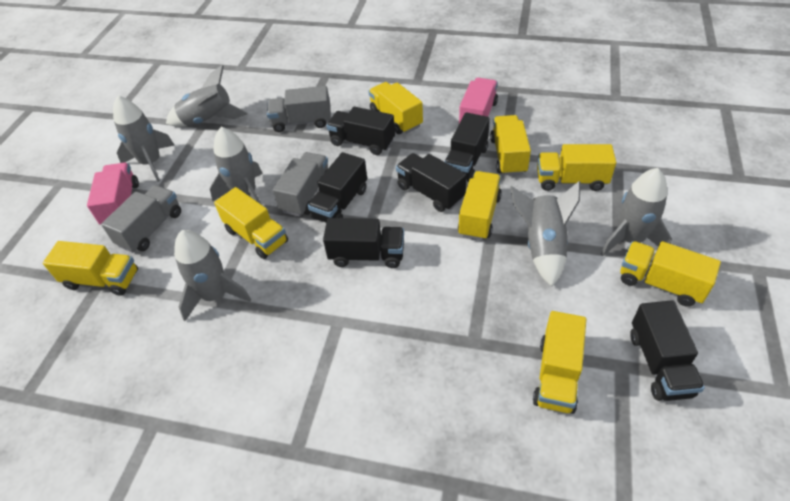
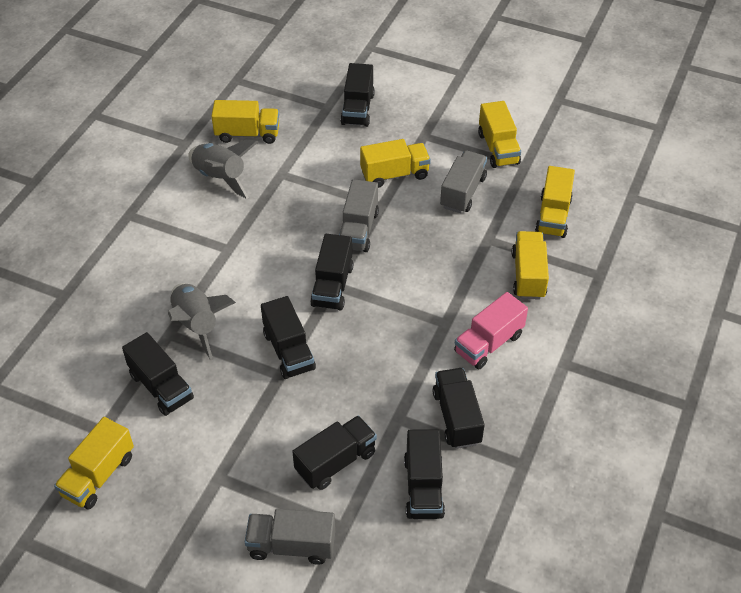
black truck: [308,152,367,222] [323,218,404,268] [327,107,395,155] [396,153,467,212] [445,112,490,182] [630,300,705,401] = 6 -> [122,332,194,416] [261,296,316,379] [292,415,377,490] [310,234,353,310] [340,63,375,127] [404,429,445,519] [433,368,485,449] = 7
grey rocket: [113,95,174,182] [166,65,248,127] [174,230,251,321] [210,127,263,204] [510,181,581,287] [601,168,672,256] = 6 -> [168,283,236,360] [188,140,258,199] = 2
pink truck: [87,163,139,225] [459,78,498,123] = 2 -> [454,292,528,369] = 1
yellow truck: [43,241,138,296] [214,187,288,259] [368,82,423,134] [458,171,502,240] [490,115,531,175] [533,311,586,414] [537,144,616,191] [620,241,721,307] = 8 -> [54,417,134,509] [211,100,279,144] [360,139,431,188] [478,101,521,168] [512,231,549,300] [535,166,575,238] = 6

